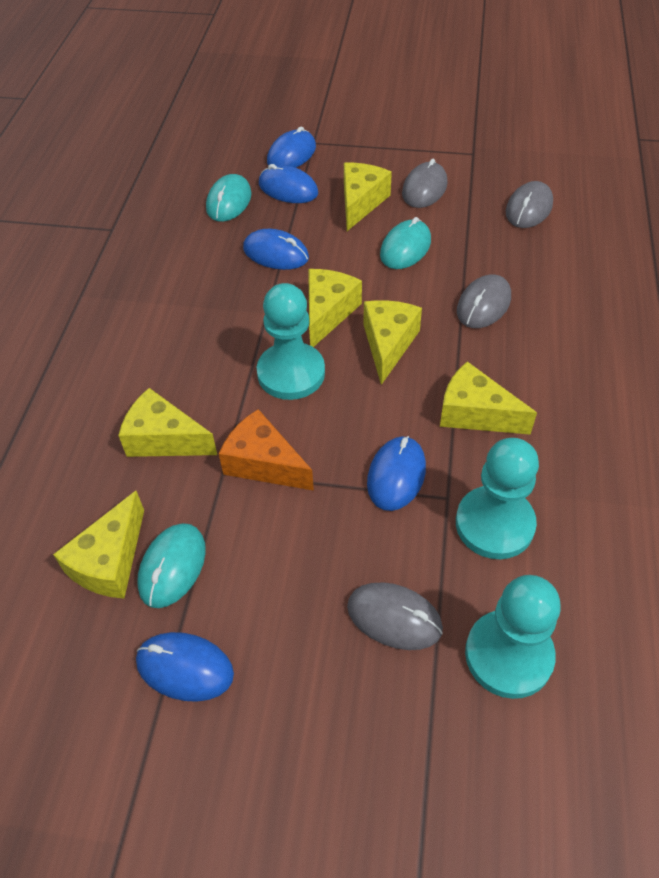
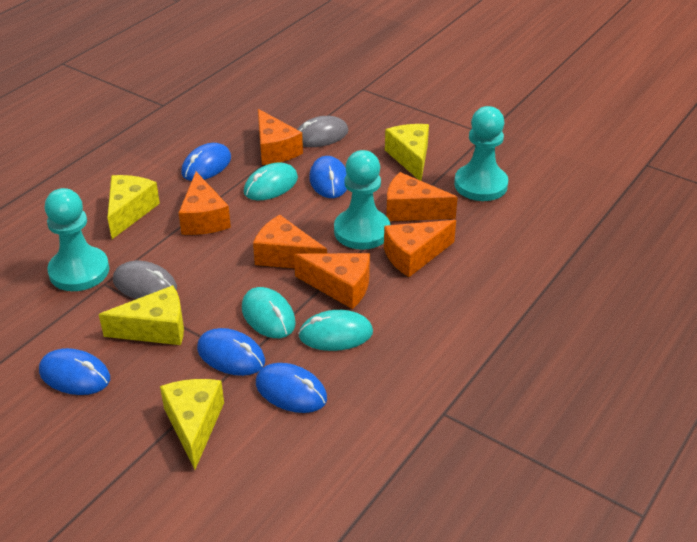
grey mouse: [347,582,443,650] [402,159,448,208] [457,274,511,328] [506,181,553,228] = 4 -> [113,261,177,299] [297,116,348,147] = 2
orange cheese: [219,409,314,491] = 1 -> [179,172,231,235] [253,215,327,268] [258,109,303,165] [294,253,370,309] [384,220,456,277] [386,172,458,221] = 6
yellow cheese: [53,491,144,599] [118,388,217,457] [308,269,362,347] [344,163,392,231] [363,300,422,385] [440,361,537,435] = 6 -> [99,285,184,345] [107,175,160,239] [160,379,224,469] [385,124,429,181] = 4

